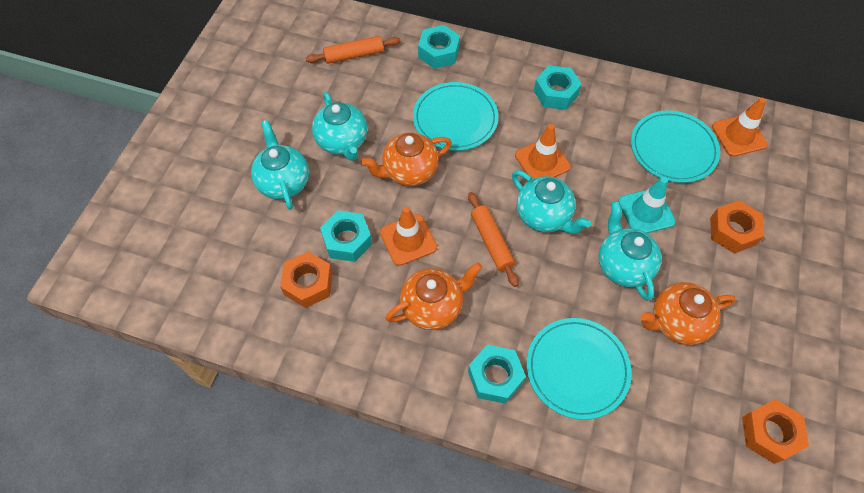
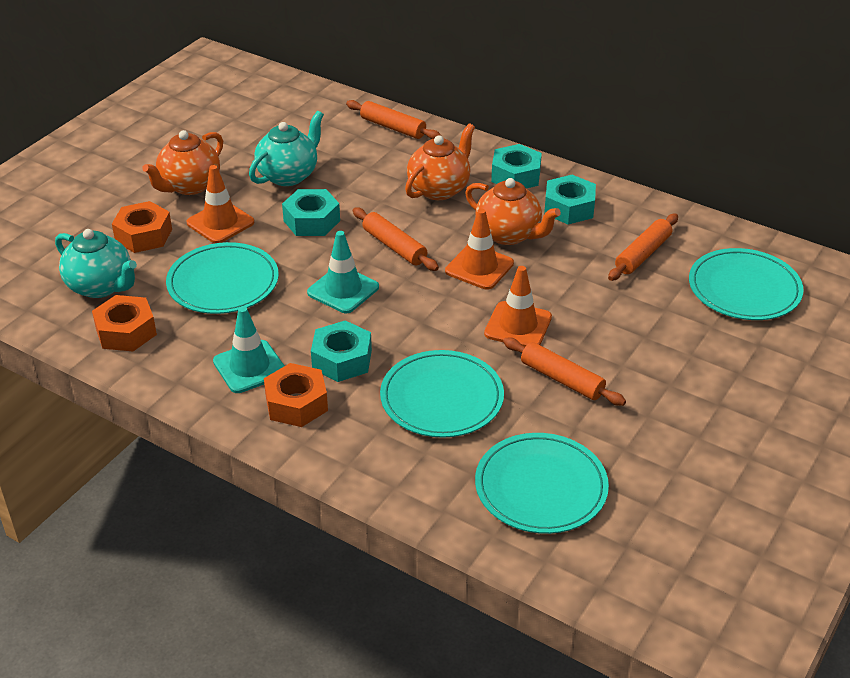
orange rolling pin: [306,36,401,64] [468,192,519,287] = 2 -> [346,100,441,139] [353,208,439,271] [503,338,626,406] [608,214,678,281] = 4
turquoise plate: [413,82,499,151] [526,318,632,420] [631,111,720,183] = 3 -> [166,242,279,314] [380,350,504,438] [475,433,609,534] [689,248,804,320] = 4
turquoise teapot: [251,120,309,210] [312,92,367,161] [512,170,591,234] [599,201,662,301] = 4 -> [55,229,137,298] [249,111,324,186] = 2
turquoise traffic cone: [618,177,676,233] = 1 -> [213,306,284,393] [307,231,379,313] = 2

